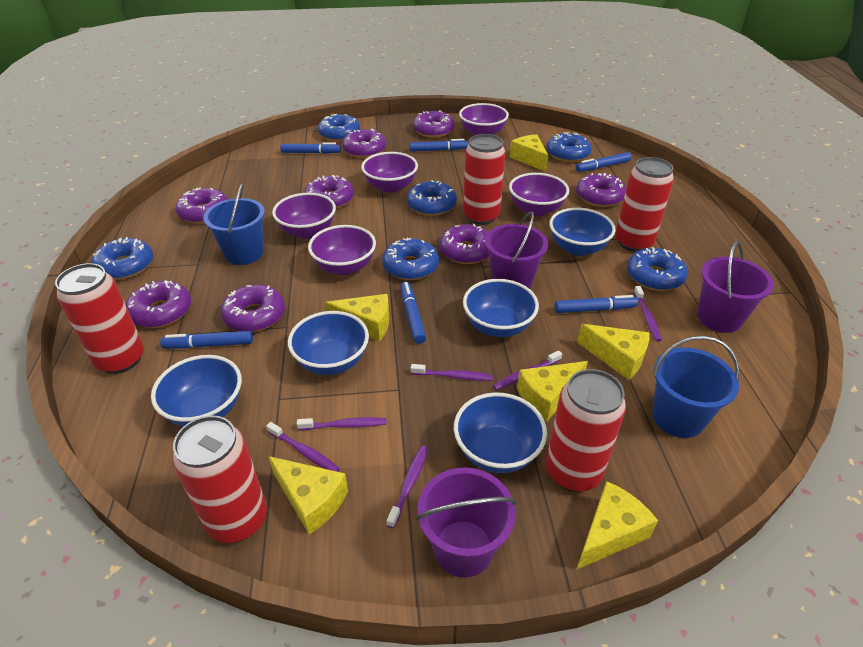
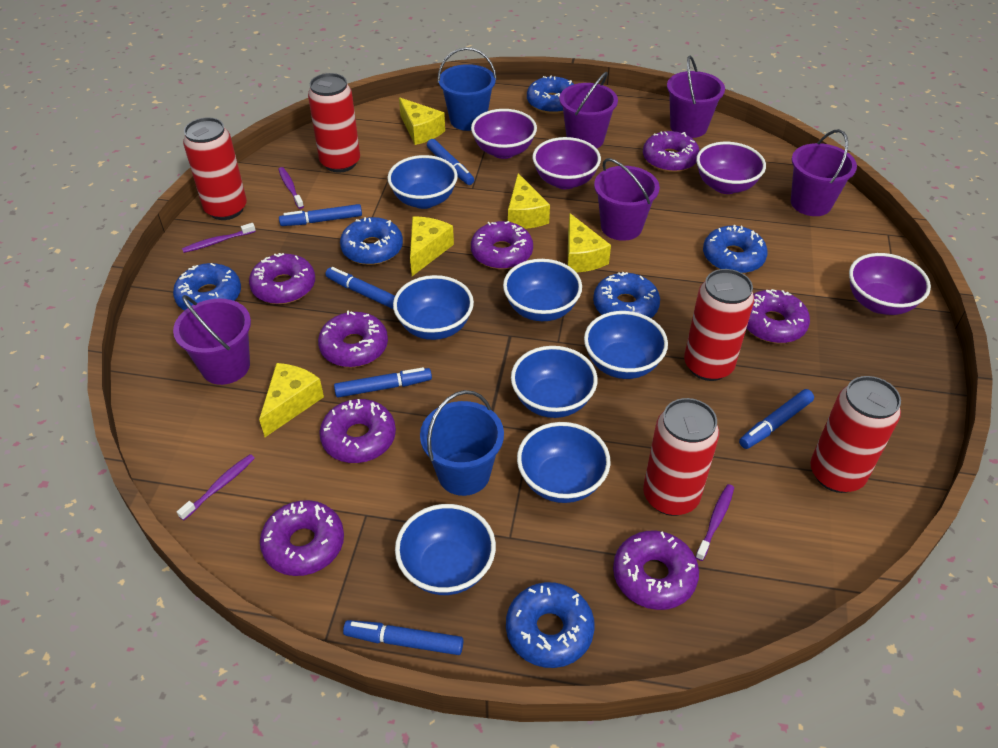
blue bowl: [151,355,242,427] [288,311,369,375] [454,392,547,473] [463,279,539,337] [549,208,615,256] = 5 -> [387,155,458,209] [393,275,474,340] [395,504,496,595] [503,259,582,321] [511,346,598,418] [517,422,610,503] [584,311,668,379] = 7
purple bowl: [272,193,336,239] [308,225,376,275] [361,152,418,193] [459,103,509,136] [509,173,569,216] = 5 -> [471,109,537,159] [532,137,601,189] [696,142,766,194] [849,253,931,315] = 4
purple bucket: [416,467,517,578] [485,211,548,289] [697,241,774,333] = 3 -> [173,295,251,385] [559,72,618,148] [594,158,660,241] [667,55,725,138] [791,129,857,216] = 5
purple toothbrush: [266,422,340,472] [297,417,387,430] [387,446,428,528] [411,364,493,381] [493,351,562,390] [634,286,662,341] = 6 -> [177,454,255,521] [182,223,256,253] [278,167,304,209] [695,484,734,561] = 4
yellow cheese: [268,456,348,534] [325,294,389,342] [510,134,549,172] [517,361,588,421] [576,481,658,570] [577,324,649,380] = 6 -> [259,363,324,437] [399,97,445,145] [410,216,454,276] [508,173,550,229] [568,213,611,273] = 5

